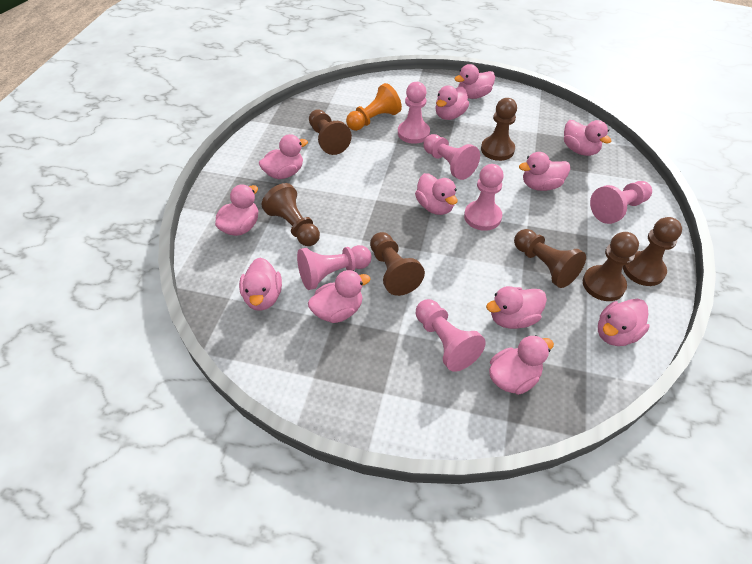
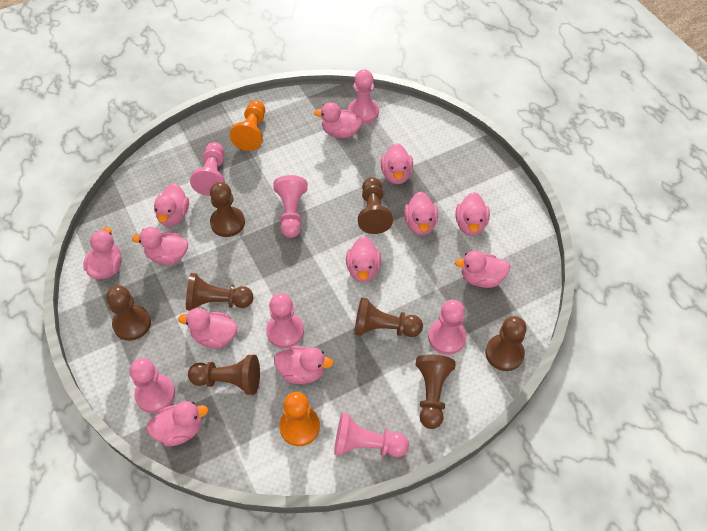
brown pawn: [261,183,320,246] [309,109,352,155] [370,232,425,296] [481,98,517,161] [514,229,586,288] [583,232,639,301] [623,217,682,286] = 7 -> [106,285,151,341] [186,273,254,310] [188,355,260,395] [210,182,245,237] [355,297,423,337] [358,177,393,234] [416,354,456,429] [486,316,527,371] = 8
orange pawn: [346,83,402,131] = 1 -> [230,100,265,151] [279,392,320,446] = 2
pink pawn: [297,245,372,290] [398,82,430,144] [416,299,486,372] [423,134,480,180] [464,164,504,231] [590,181,652,224] = 6 -> [130,358,175,413] [190,142,225,196] [266,293,304,348] [273,175,308,238] [334,413,409,457] [348,69,379,124] [428,300,466,355] = 7

